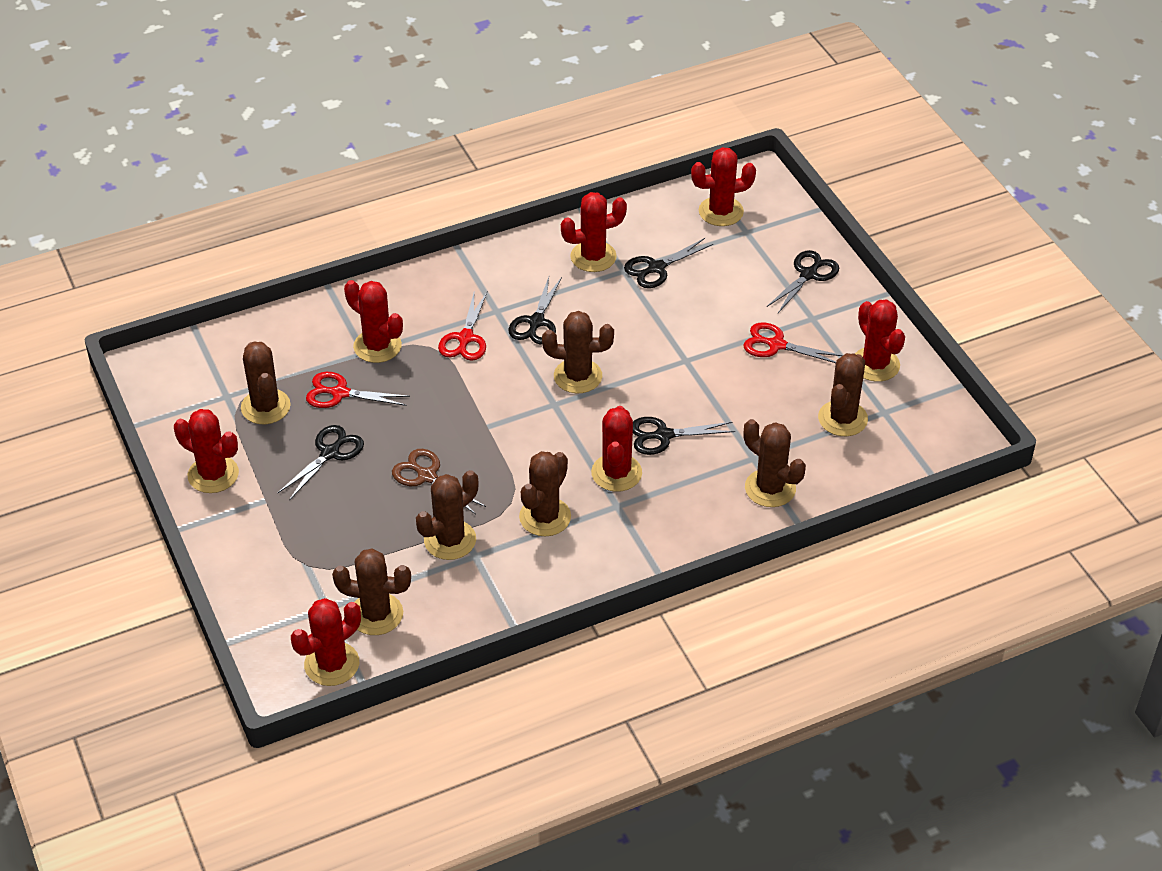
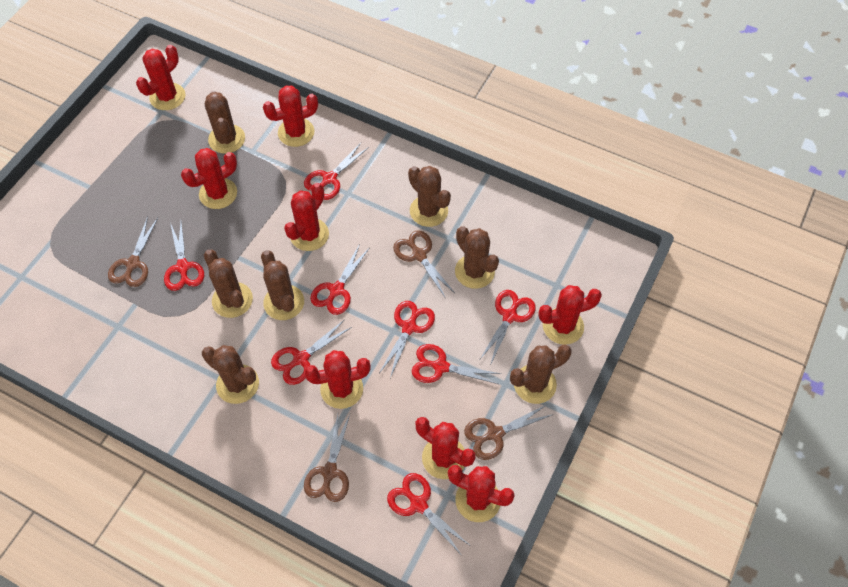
black scissors: [278,425,364,500] [508,277,562,344] [624,238,713,288] [633,417,735,455] [767,250,839,313] = 5 -> none = 0
brown scissors: [392,449,486,514] = 1 -> [108,216,158,287] [304,414,350,502] [393,230,455,297] [464,404,554,460] = 4
red cactus: [174,409,239,493] [291,598,361,686] [344,280,403,363] [561,192,627,272] [591,406,642,492] [691,147,756,226] [855,300,905,382] = 7 -> [136,45,186,110] [181,148,237,209] [263,85,318,147] [284,183,329,251] [304,350,371,409] [415,417,476,479] [448,465,515,522] [538,285,602,345] = 8
red scissors: [306,372,410,408] [438,290,488,361] [743,322,843,363] = 3 -> [164,222,204,291] [271,319,352,385] [304,143,369,200] [310,244,369,315] [379,301,435,378] [387,473,469,553] [412,344,501,384] [480,290,536,363] = 8

